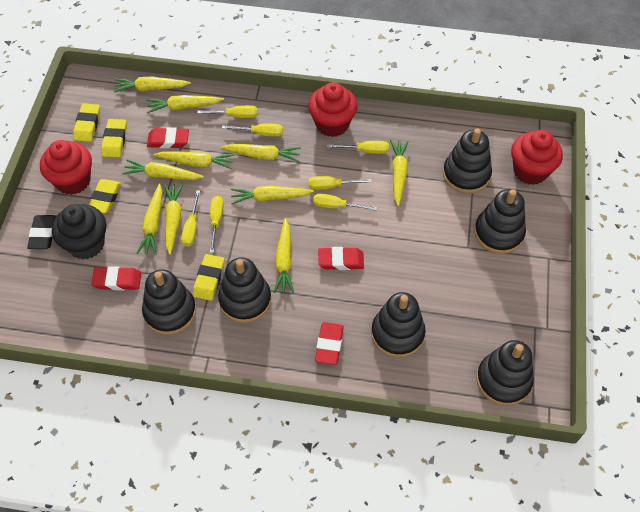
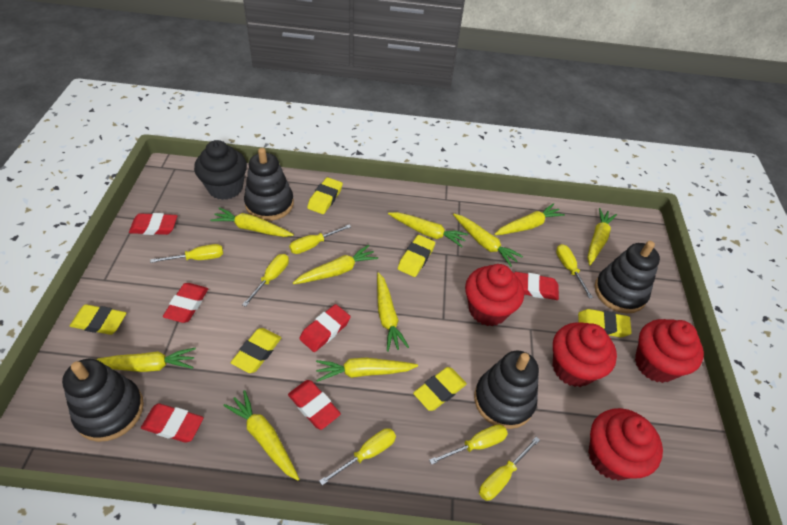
black eraser: [27,215,56,249] = 1 -> none = 0
black stacking toy: [142,270,196,335] [218,258,271,323] [371,292,426,358] [443,128,492,194] [474,189,526,254] [476,340,534,406] = 6 -> [62,359,144,442] [244,148,294,221] [474,351,539,429] [595,241,660,314] = 4
red cupcake: [40,140,92,195] [308,82,358,137] [511,130,563,185] = 3 -> [465,264,524,326] [553,322,617,387] [588,408,663,481] [635,319,704,383] = 4
red eraser: [91,266,141,290] [147,127,189,148] [315,322,344,365] [318,247,364,270] = 4 -> [129,213,177,235] [141,404,204,443] [163,283,208,323] [288,380,341,430] [299,304,351,352] [514,272,559,300] = 6
yellow eraser: [73,103,100,142] [89,179,121,213] [101,119,127,157] [193,254,225,301] = 4 -> [70,305,126,335] [231,328,281,373] [307,177,343,214] [398,235,435,277] [413,367,467,411] [578,309,632,337] = 6

